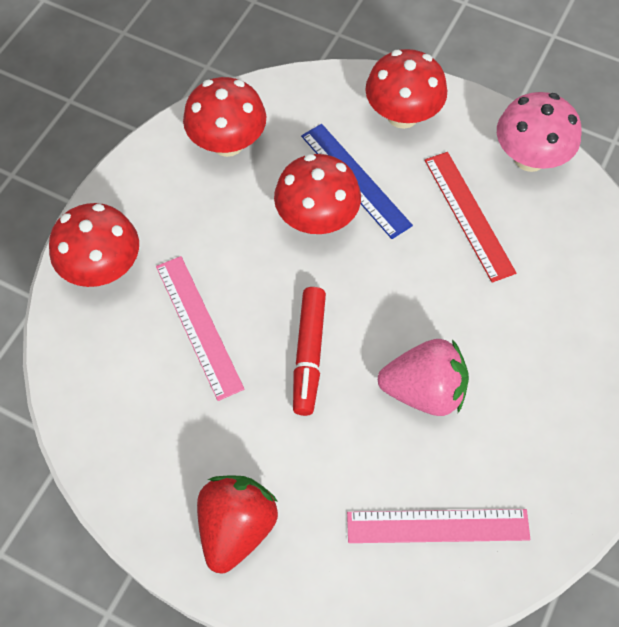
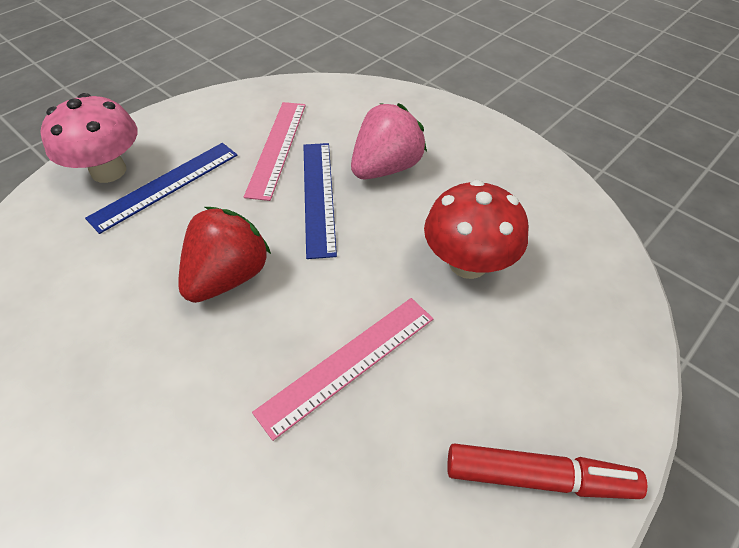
blue ruler: [301,124,413,239] = 1 -> [85,143,237,234] [303,143,337,259] = 2
red mushroom: [49,203,139,287] [183,77,266,157] [274,154,361,234] [365,49,447,129] = 4 -> [424,180,528,279] = 1
red ruler: [425,152,516,283] = 1 -> none = 0

